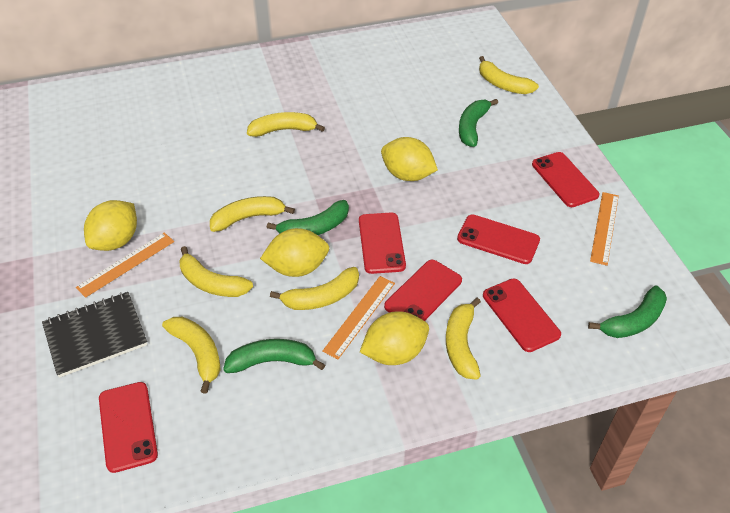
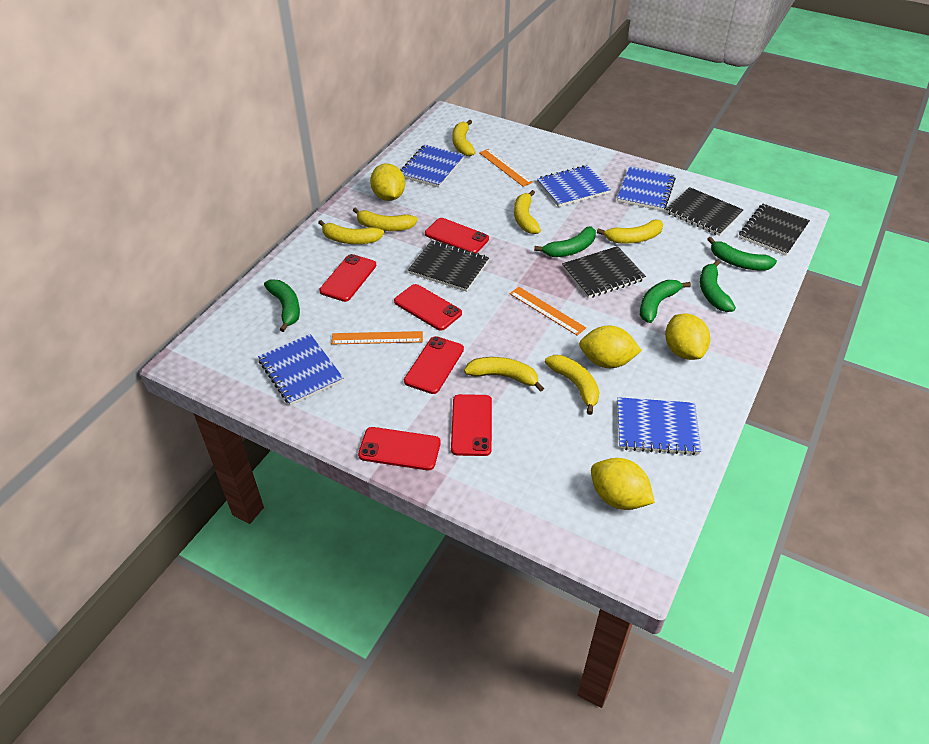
black notebook: [42,292,148,378] = 1 -> [408,240,489,292] [562,246,646,298] [666,187,743,236] [739,204,810,256] = 4
blue notebook: none = 0 -> [258,334,343,406] [400,144,464,188] [537,165,611,207] [617,166,676,211] [617,397,701,455] = 5
green banana: [223,339,325,373] [267,200,349,235] [459,99,498,147] [588,286,667,338] = 4 -> [264,280,300,332] [534,227,596,257] [640,280,691,323] [700,260,736,312] [707,237,777,271] = 5

